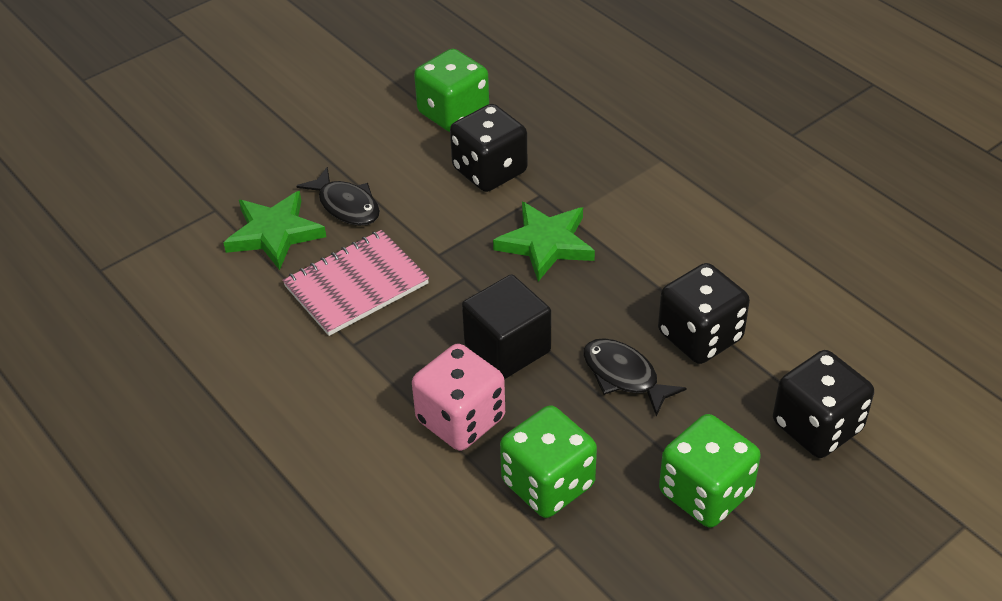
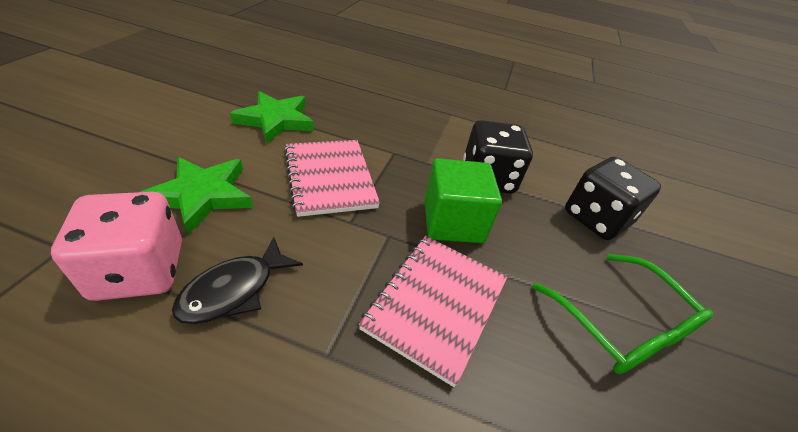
black cube: [462,274,551,379] = 1 -> none = 0
black dice: [450,104,528,192] [658,263,750,364] [773,350,874,458] = 3 -> [463,120,533,194] [565,157,661,240] = 2
black fish: [296,167,380,226] [583,338,687,417] = 2 -> [172,237,303,324] = 1
green cube: none = 0 -> [424,158,502,243] = 1
green dice: [414,48,489,132] [500,405,597,518] [659,414,761,528] = 3 -> none = 0
green glasses: none = 0 -> [532,254,713,374] = 1
pink notebook: [282,230,429,336] = 1 -> [284,140,380,217] [358,236,507,387] = 2

